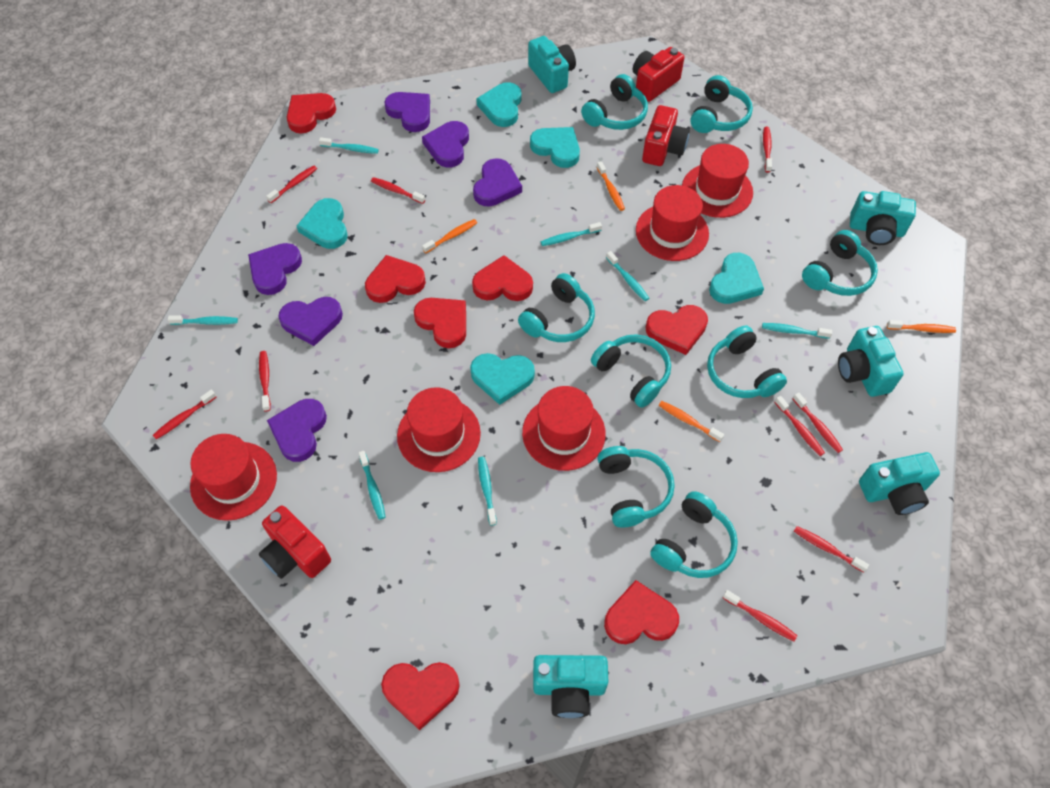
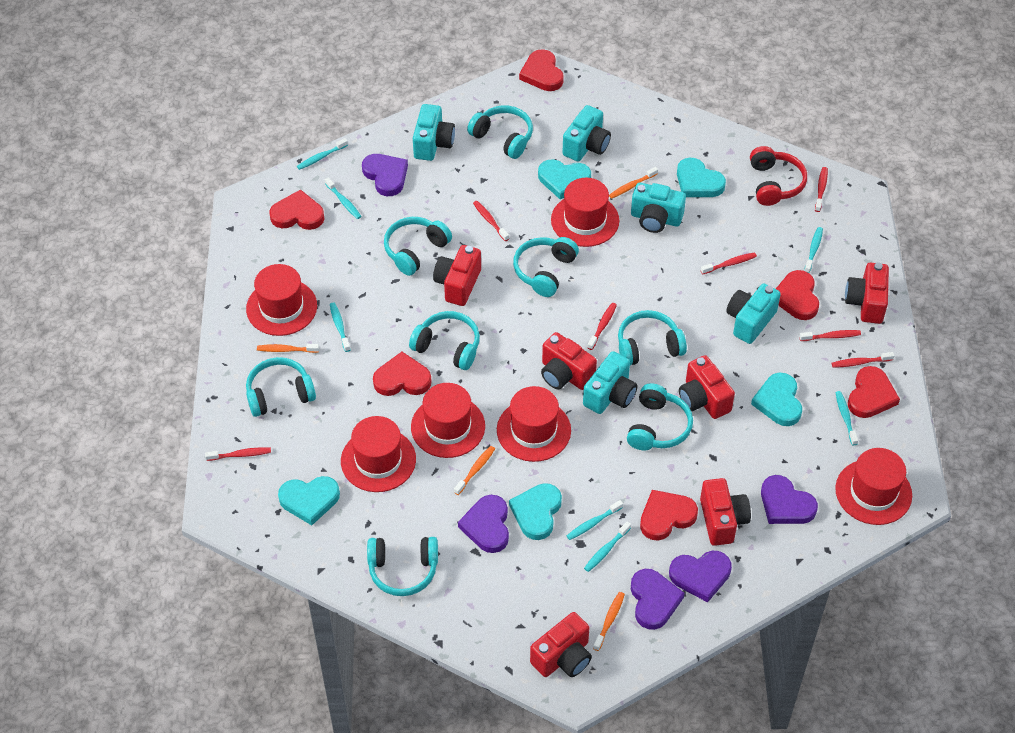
purple heart: [248,243,302,295] [267,399,327,462] [278,297,343,346] [384,92,430,132] [422,121,469,167] [473,158,522,207] = 6 -> [362,154,408,196] [458,495,509,553] [631,569,685,630] [669,551,732,602] [761,475,818,524] = 5
red camera: [259,506,331,579] [633,47,684,102] [642,105,690,166] = 3 -> [433,245,481,306] [530,612,592,677] [541,332,597,390] [679,355,735,419] [700,478,751,546] [845,263,889,324] = 6
red hat: [190,434,277,521] [397,387,481,472] [522,386,606,471] [636,185,709,261] [682,144,753,218] = 5 -> [246,264,317,336] [341,416,416,492] [411,383,485,458] [497,386,571,462] [551,178,619,247] [835,448,912,525] = 6
red headphones: none = 0 -> [750,146,807,206] = 1
red heart: [287,93,336,134] [365,255,426,303] [381,662,460,730] [414,298,466,348] [472,255,533,301] [604,580,679,644] [646,305,708,355] = 7 -> [269,189,324,230] [373,352,432,396] [519,49,564,91] [640,490,698,540] [776,270,819,320] [848,366,900,418] = 6
red toothbrush: [153,390,216,440] [259,351,271,412] [266,165,317,203] [371,177,425,204] [723,590,797,641] [763,127,772,173] [775,396,825,456] [793,393,843,453] [794,526,869,572] = 9 -> [205,447,271,461] [473,201,509,241] [587,303,617,350] [701,252,757,274] [799,330,861,341] [815,167,828,212] [832,352,894,368] = 7

